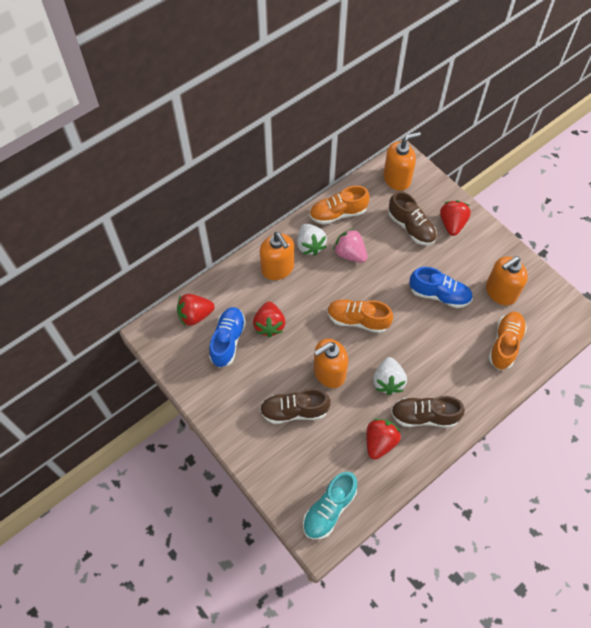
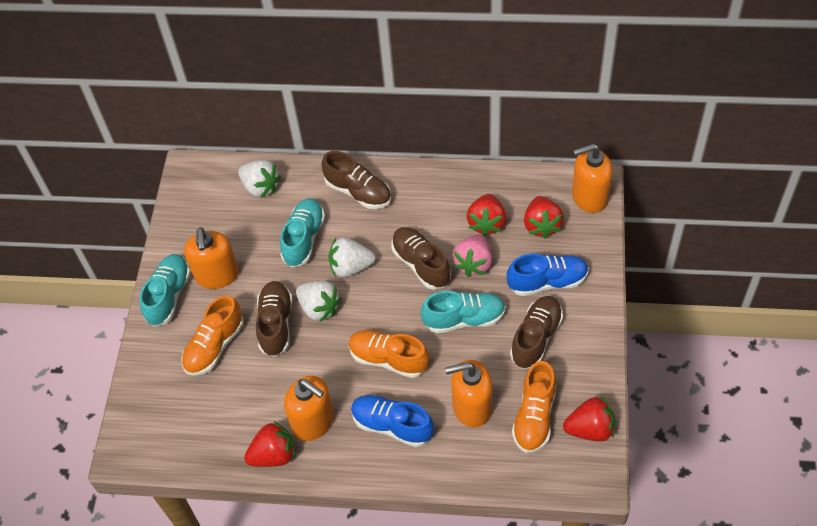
brown shoe: [260,389,331,424] [388,191,437,246] [391,396,465,428] = 3 -> [256,281,293,357] [322,151,391,209] [391,227,451,290] [510,296,563,369] = 4
turquoise shoe: [303,472,357,539] = 1 -> [140,254,191,327] [280,198,325,268] [421,291,506,333] = 3
white strawberry: [297,224,327,256] [373,357,407,395] = 2 -> [238,160,281,198] [296,281,341,322] [328,237,376,278] = 3

